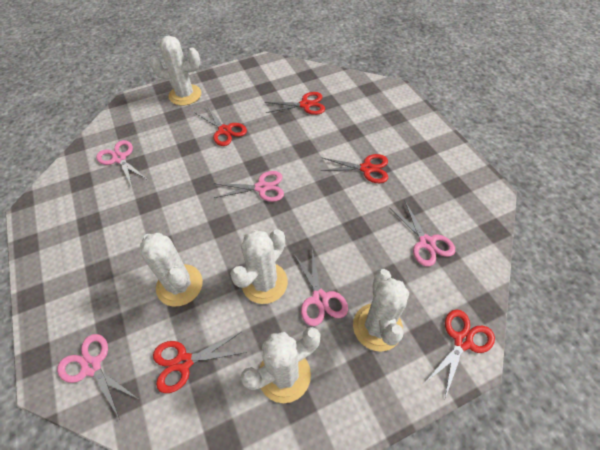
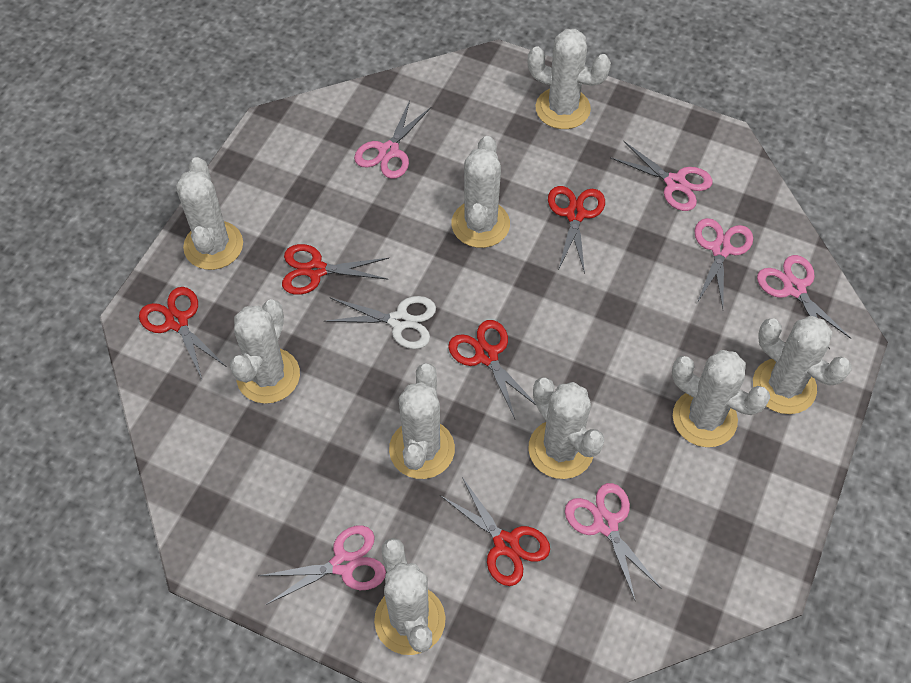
pink scissors: [57,334,138,420] [96,140,148,186] [214,171,284,202] [294,249,348,326] [390,201,455,266] = 5 -> [258,525,386,605] [354,100,431,179] [565,483,662,602] [610,141,713,211] [694,218,753,309] [757,255,851,349] = 6
white cactus: [140,233,203,307] [149,36,201,106] [230,229,288,304] [241,327,321,403] [353,269,409,351] = 5 -> [176,157,243,270] [230,299,300,404] [374,538,445,655] [389,363,455,479] [451,136,510,248] [527,29,611,129] [529,378,605,479] [672,350,770,447] [753,316,851,414] = 9
white scissors: none = 0 -> [324,296,436,349] = 1

